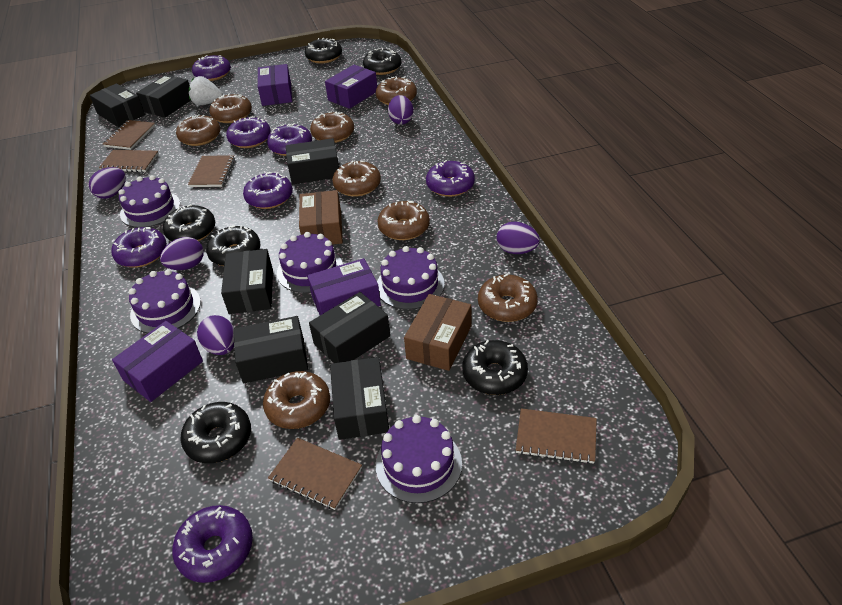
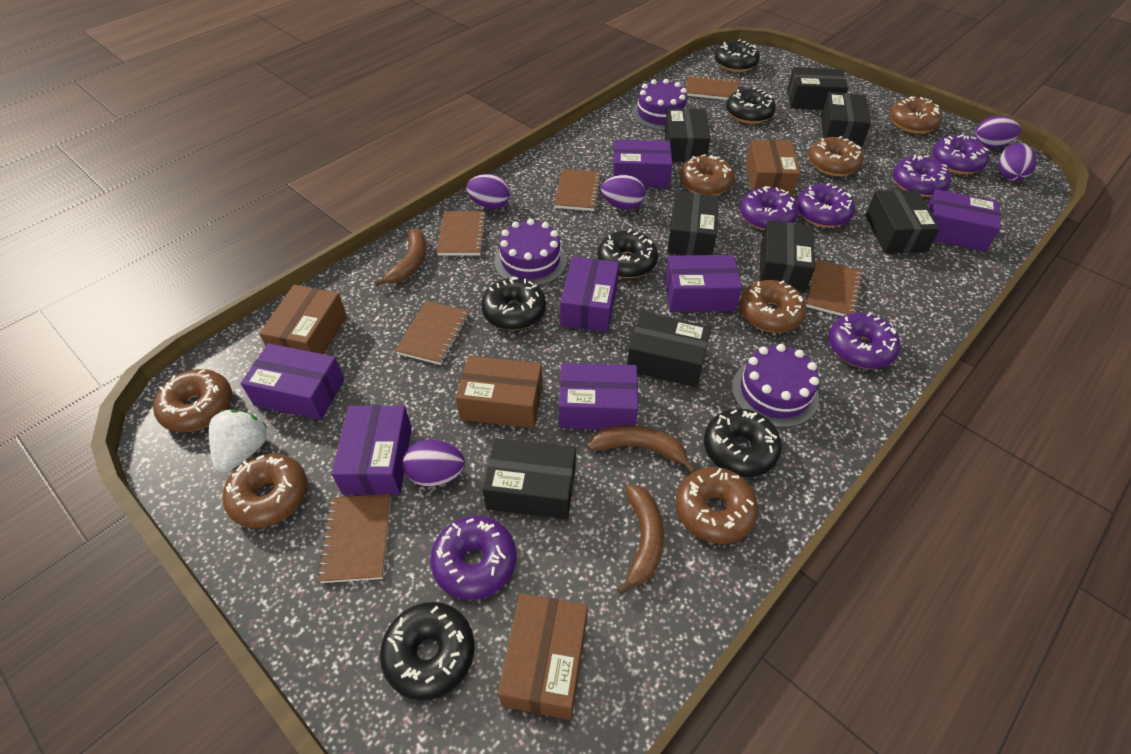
black box: [90,83,145,127] [136,74,191,118] [221,249,273,314] [233,316,308,384] [286,138,339,185] [309,292,390,363] [330,357,389,440] = 7 -> [482,438,576,519] [627,312,711,387] [664,108,711,162] [667,191,719,255] [760,220,815,291] [787,67,848,110] [821,92,871,146] [865,190,940,253] = 8
brown banana: none = 0 -> [374,229,426,287] [588,425,696,473] [617,484,664,595] = 3
brown box: [299,190,343,245] [404,294,471,371] = 2 -> [259,285,347,354] [456,356,543,428] [498,593,588,720] [746,139,800,197] = 4
brown donut: [176,114,220,146] [209,94,252,123] [263,371,330,429] [310,111,354,143] [332,160,381,197] [376,76,417,105] [377,201,430,240] [478,274,538,322] = 8 -> [153,369,232,432] [223,453,308,528] [676,467,758,544] [680,154,735,195] [740,280,807,333] [809,136,864,176] [890,96,943,134] = 7
brown notebook: [99,150,158,172] [103,120,155,150] [188,155,235,187] [268,438,362,510] [516,408,597,464] = 5 -> [317,494,391,583] [395,301,469,365] [437,211,487,255] [554,169,602,211] [687,75,739,100] [806,260,863,316] = 6
purple box: [112,321,203,402] [258,64,292,106] [307,258,381,315] [325,65,377,109] = 4 -> [240,343,345,420] [331,405,412,495] [559,363,638,430] [560,256,619,332] [613,140,672,188] [665,255,742,312] [927,189,1001,252] = 7
purple cake: [118,175,180,228] [129,269,201,333] [277,232,343,293] [376,415,462,503] [377,246,445,310] = 5 -> [494,219,567,286] [632,79,687,130] [732,344,819,428] = 3
purple donut: [111,227,167,268] [172,505,253,583] [192,55,231,81] [226,116,271,148] [243,172,293,209] [267,123,312,156] [426,160,475,197] = 7 -> [430,516,517,600] [740,186,799,230] [796,183,855,227] [829,313,900,369] [893,155,951,197] [932,134,990,174] = 6

